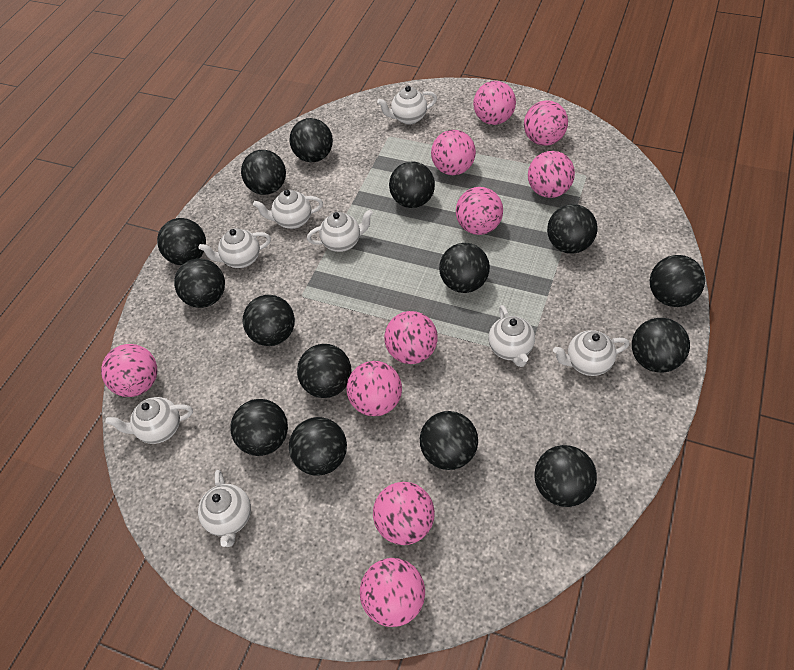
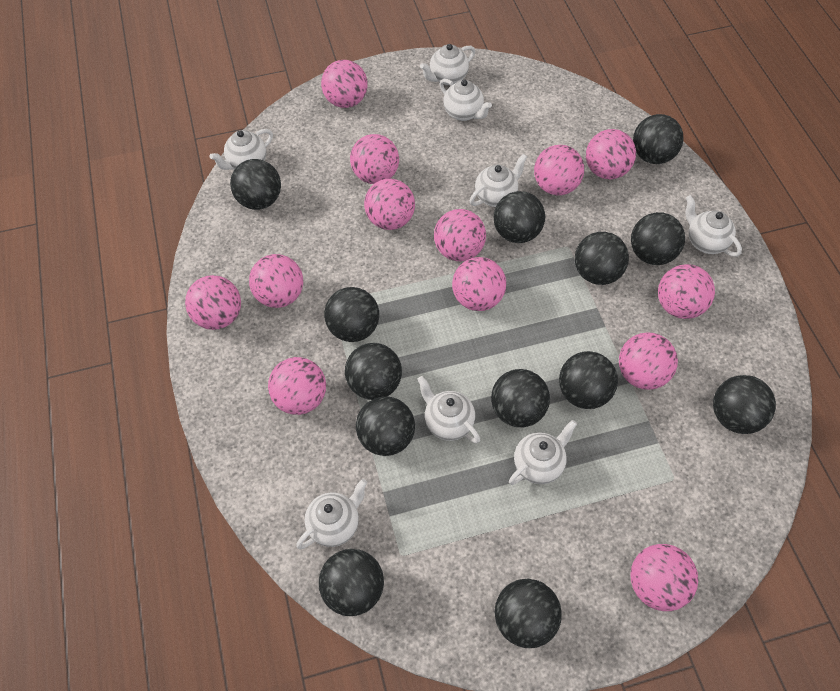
black ball: [157,218,206,265] [174,259,225,308] [230,399,288,456] [241,150,286,195] [243,295,295,346] [289,118,333,162] [289,417,347,476] [297,344,351,398] [389,161,435,208] [420,411,478,470] [439,243,490,293] [534,445,597,507] [547,204,597,254] [632,318,690,373] [650,255,705,307] = 15 -> [230,159,281,210] [319,549,384,616] [324,287,379,342] [345,343,402,400] [356,396,415,456] [491,369,550,427] [494,191,545,243] [495,579,562,648] [559,351,618,409] [575,232,629,285] [631,212,685,265] [633,114,684,164] [713,375,776,434] = 13
pink ball: [101,344,157,397] [346,361,402,416] [360,558,425,627] [373,482,435,545] [384,311,437,364] [431,130,476,175] [456,187,503,235] [473,81,516,125] [524,100,568,146] [528,151,575,198] = 10 -> [185,275,241,330] [249,254,303,308] [268,357,326,415] [321,60,368,108] [350,134,399,184] [364,179,415,230] [434,209,486,261] [452,257,506,311] [534,145,584,195] [586,129,636,179] [619,332,678,390] [630,544,698,611] [658,264,715,319] = 13

